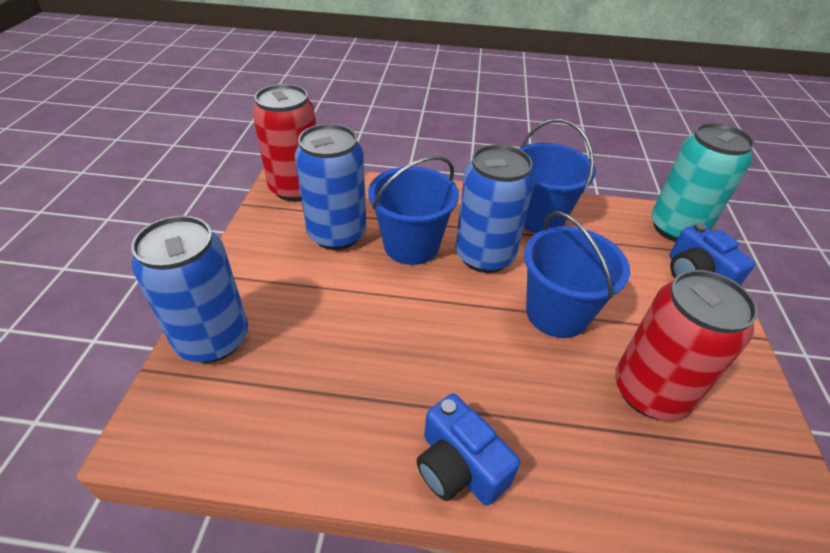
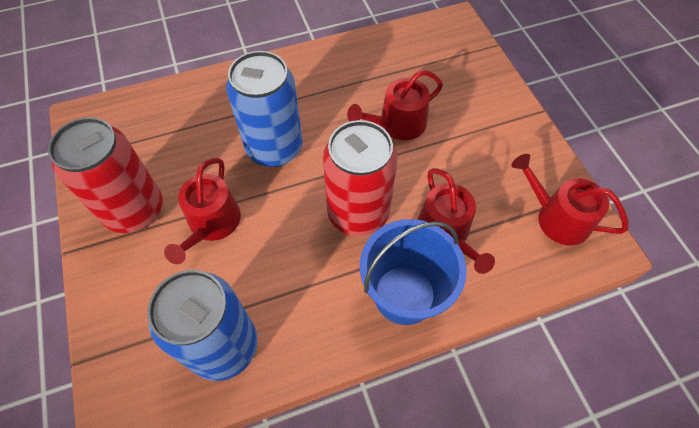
blue bucket: [368,156,459,265] [519,119,596,233] [524,211,630,338] = 3 -> [360,219,467,325] = 1
blue camera: [416,394,520,506] [669,223,755,285] = 2 -> none = 0
blue can: [131,216,248,363] [295,124,367,250] [456,144,535,273] = 3 -> [147,270,258,381] [226,51,303,167] = 2
red watering can: none = 0 -> [164,158,241,264] [347,70,443,140] [418,168,495,274] [511,154,629,246] = 4
turquoise can: [651,123,755,242] = 1 -> none = 0

